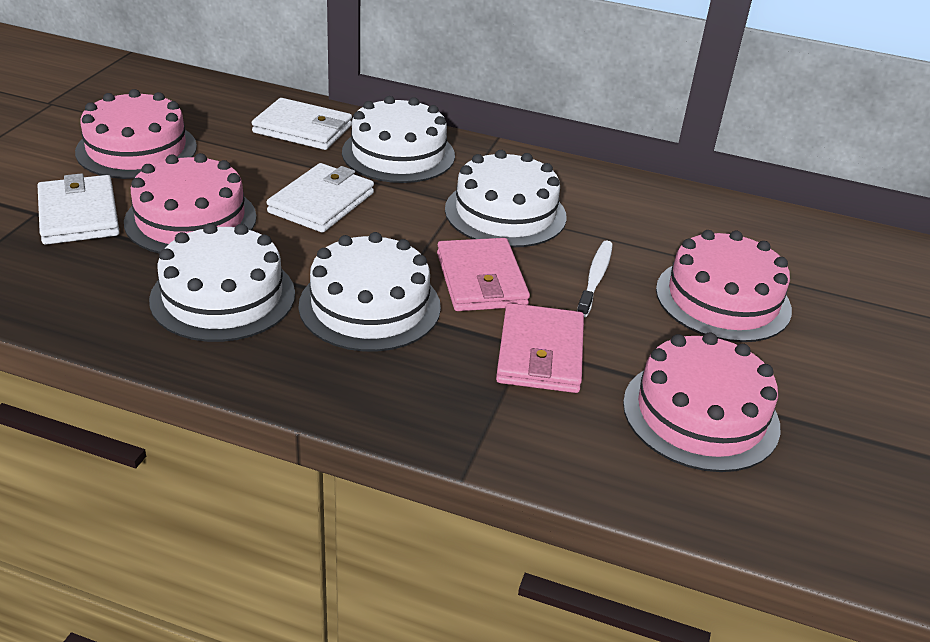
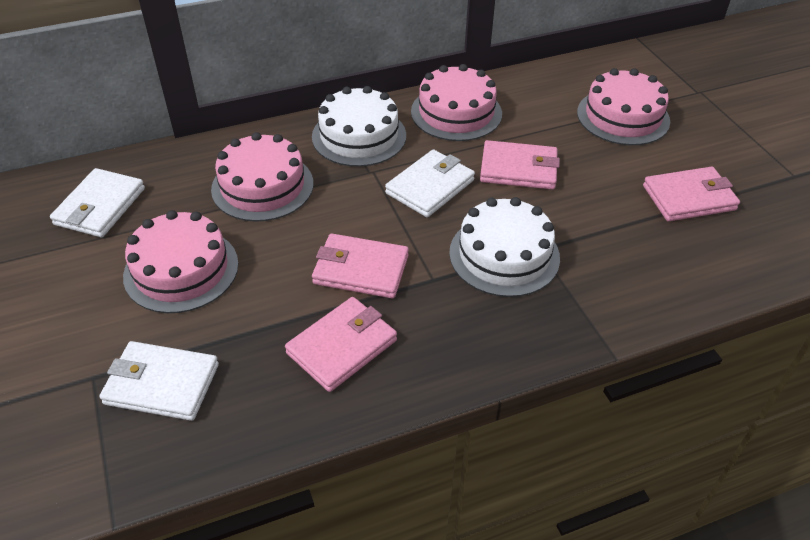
pink wallet: [437,238,530,311] [496,303,584,393] = 2 -> [285,297,397,392] [312,233,409,298] [480,140,560,190] [643,167,740,221] = 4
white cake: [149,223,295,342] [299,232,441,352] [342,96,455,183] [445,150,567,248] = 4 -> [312,86,406,167] [449,197,560,297] = 2
white toothbrush: [577,240,613,317] = 1 -> none = 0

